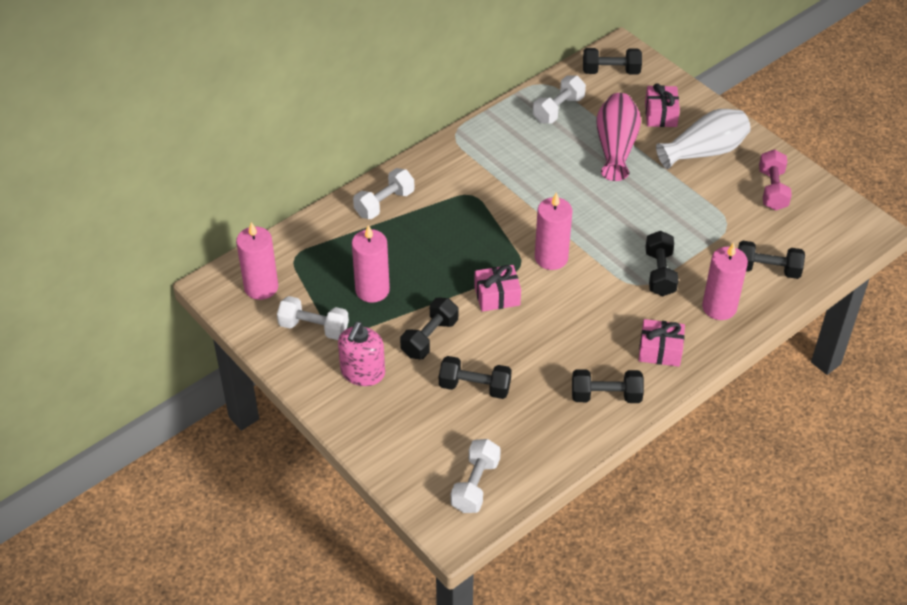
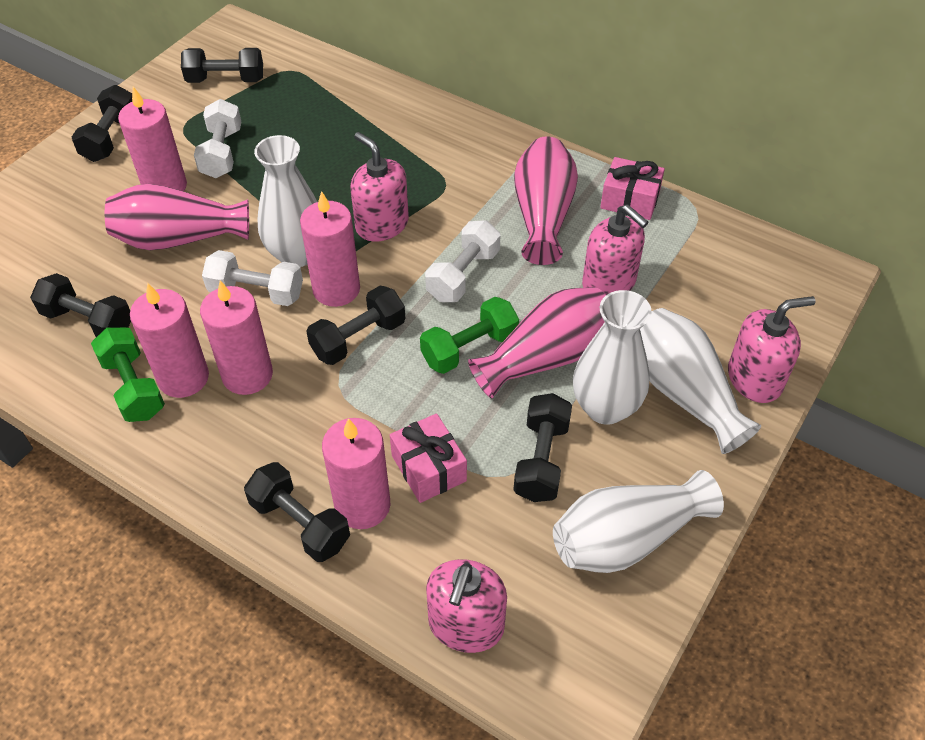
green dumbbell: none = 0 -> [91,327,165,422] [420,297,519,374] = 2
pink candle: [236,222,278,300] [352,225,390,303] [535,192,573,270] [702,242,748,320] = 4 -> [118,87,187,191] [130,283,209,398] [200,280,273,395] [300,191,360,307] [322,418,391,529] = 5
pink dumbbell: [759,149,792,211] = 1 -> none = 0
pink gift: [474,265,521,312] [639,319,685,367] [645,83,680,127] = 3 -> [390,413,467,503] [600,157,665,220] = 2
pink soap dispenser: [338,322,385,386] = 1 -> [351,132,409,242] [426,559,507,653] [582,204,649,295] [728,296,816,403] = 4
pink vase: [596,93,641,181] = 1 -> [105,184,249,250] [468,287,606,398] [514,136,578,265] = 3
white dumbbell: [277,296,349,340] [353,168,414,219] [451,439,501,513] [533,76,586,124] = 4 -> [194,99,241,178] [202,250,303,306] [425,220,500,302] = 3
white vase: [656,109,751,169] = 1 -> [254,135,317,267] [553,470,724,573] [573,290,652,425] [640,308,761,454] = 4

